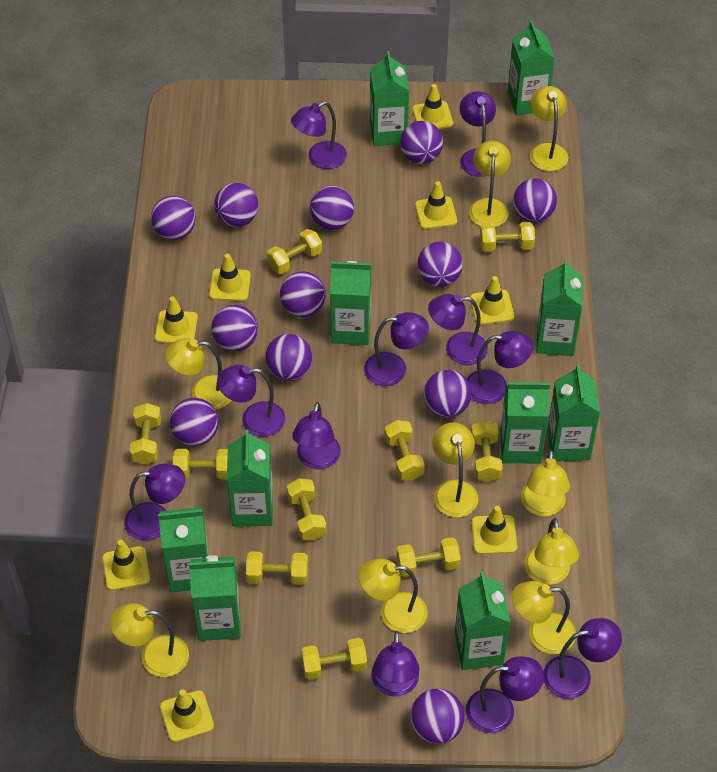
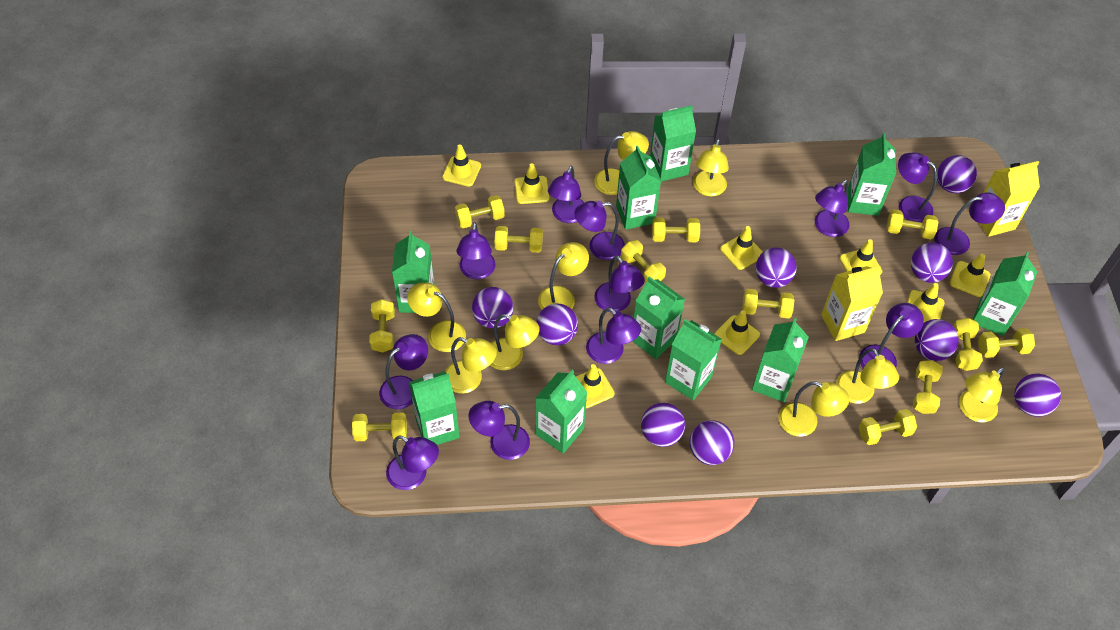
purple ball: [151,195,196,240] [170,398,219,446] [211,305,258,351] [214,183,258,227] [265,334,312,381] [280,271,326,317] [310,186,354,230] [400,121,443,164] [410,689,465,744] [417,242,463,287] [424,370,472,418] [513,178,557,223] = 12 -> [472,287,513,329] [536,304,578,345] [641,403,685,447] [690,420,734,465] [756,247,797,288] [911,243,953,283] [915,319,959,361] [937,155,977,193] [1014,374,1061,417] = 9
purple lamp: [124,464,185,541] [217,365,286,437] [291,101,347,169] [292,402,341,469] [364,312,429,386] [371,631,419,696] [428,294,488,365] [460,91,496,177] [466,656,544,733] [467,331,533,404] [543,618,622,699] = 11 -> [379,334,428,409] [386,435,439,490] [457,222,496,280] [469,401,530,460] [548,166,584,223] [575,201,625,260] [586,307,641,364] [594,256,645,312] [815,180,849,237] [859,303,924,369] [898,152,937,222] [934,192,1005,255] = 12
yellow carton: none = 0 -> [821,266,883,341] [980,161,1040,237] = 2
yellow dumbbell: [130,403,161,465] [173,449,228,479] [246,551,308,585] [267,229,322,274] [287,478,326,541] [301,638,367,680] [385,420,425,480] [397,537,461,577] [471,420,503,482] [480,222,535,251] = 10 -> [352,413,407,441] [369,299,395,353] [455,195,505,228] [495,226,543,252] [621,240,666,283] [652,218,700,242] [742,289,794,318] [859,409,917,445] [887,209,938,239] [913,360,943,414] [953,318,983,371] [978,328,1035,358] = 12

